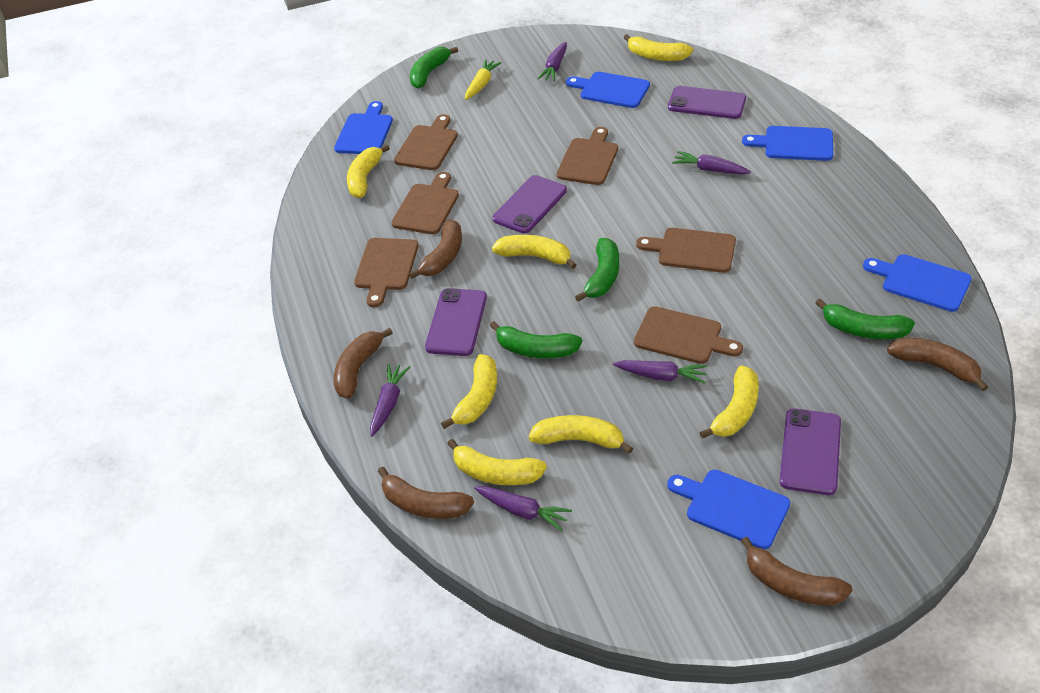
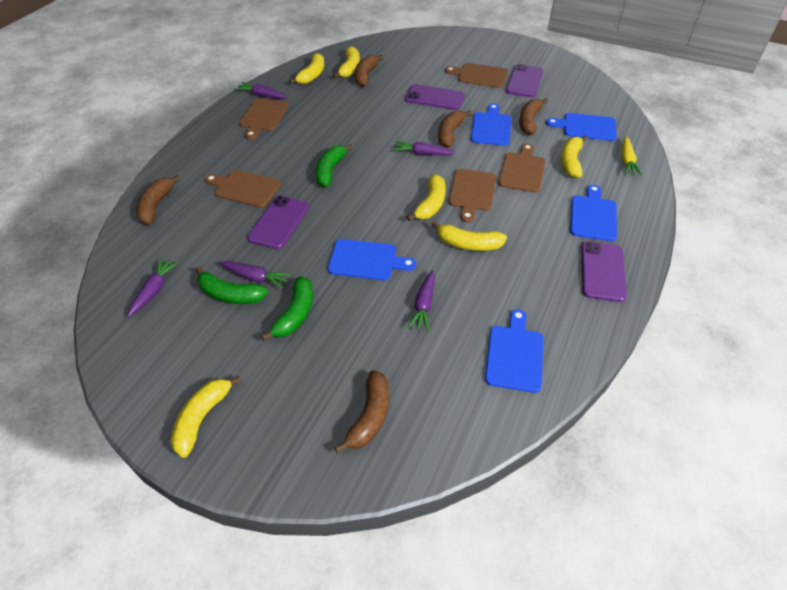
brown cutting board: [354,238,418,307] [391,172,459,234] [394,114,458,170] [556,127,618,185] [634,306,743,364] [636,228,736,273] = 6 -> [205,170,281,208] [239,98,289,140] [445,63,508,88] [449,169,496,223] [498,144,546,193] = 5
green banana: [410,47,458,89] [490,321,582,358] [575,238,619,302] [816,299,915,339] = 4 -> [196,266,268,304] [261,276,313,341] [315,144,353,187] = 3
yellow banana: [347,144,390,198] [441,354,497,429] [447,439,547,485] [492,235,577,269] [528,415,633,454] [623,34,693,61] [699,365,759,439] = 7 -> [171,376,242,458] [289,53,324,84] [333,46,360,78] [407,174,446,221] [431,221,507,251] [561,136,588,178] = 6

